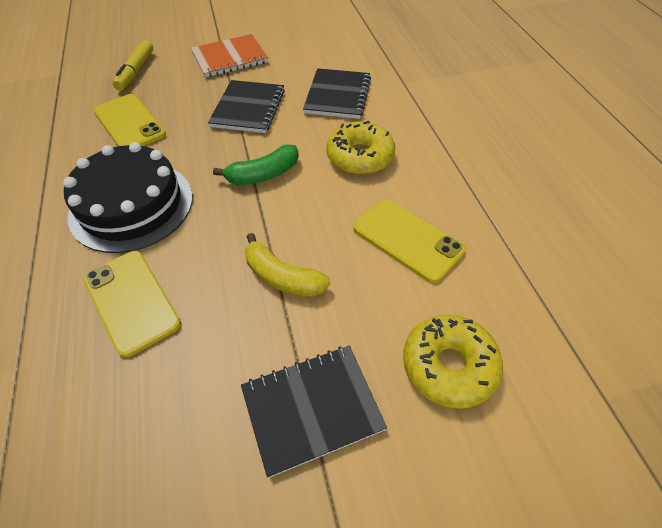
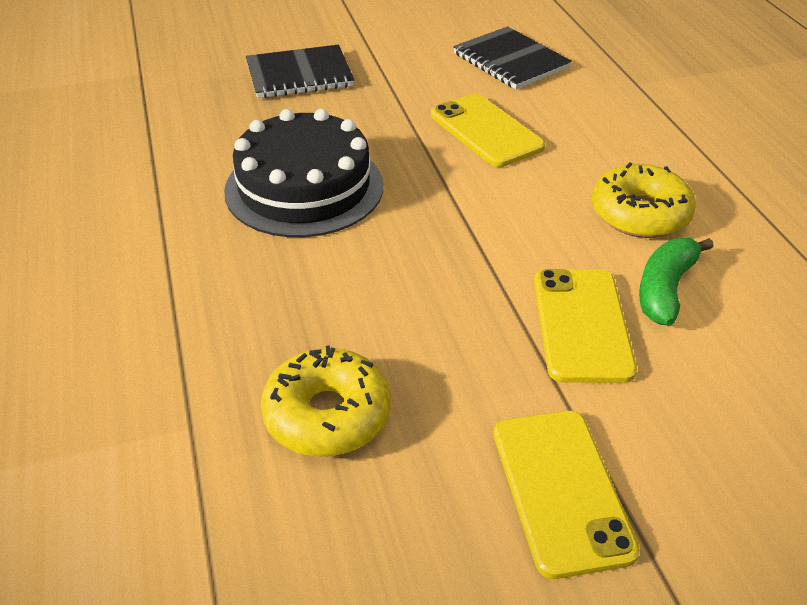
black notebook: [208,80,285,133] [241,346,387,478] [303,68,371,119] = 3 -> [246,45,354,98] [453,26,572,89] = 2
orange notebook: [191,34,268,77] = 1 -> none = 0
yellow banana: [245,233,330,297] = 1 -> none = 0
yellow marker: [113,40,153,91] = 1 -> none = 0

